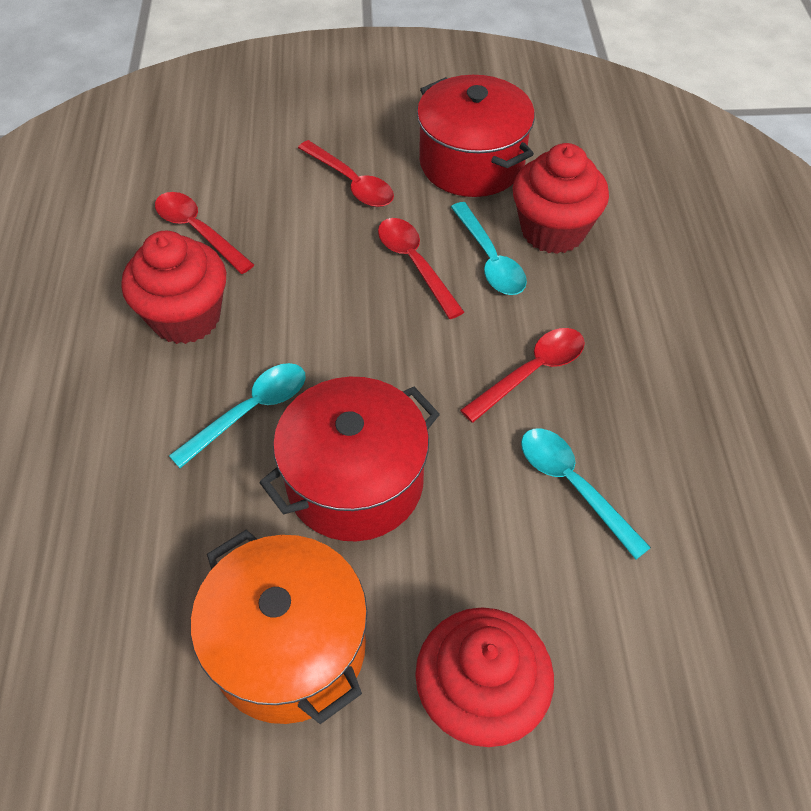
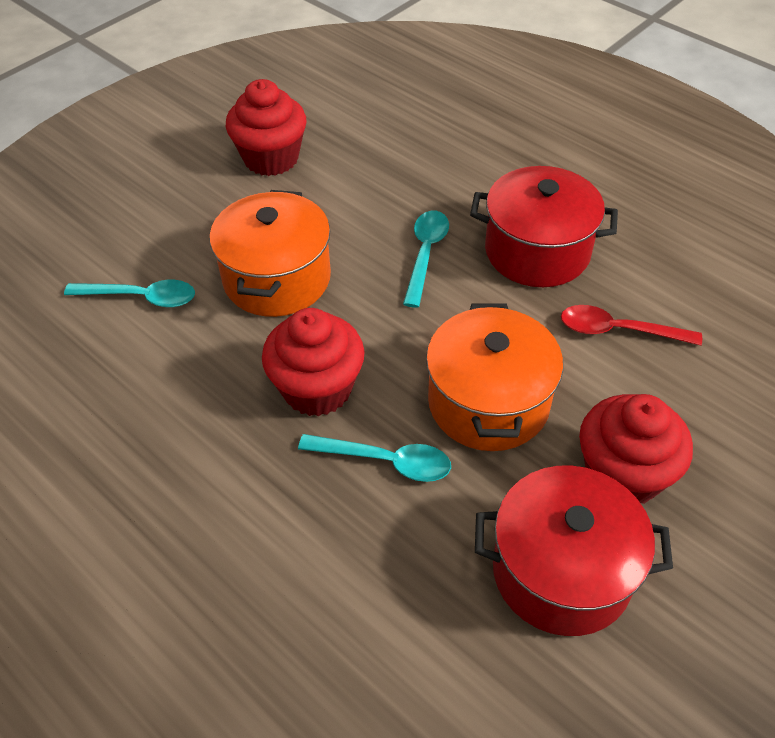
orange pot: [191,530,367,724] = 1 -> [209,190,331,317] [426,304,563,451] = 2
red spoon: [155,192,254,274] [298,140,394,207] [378,218,464,319] [460,328,585,423] = 4 -> [561,305,702,346] = 1

